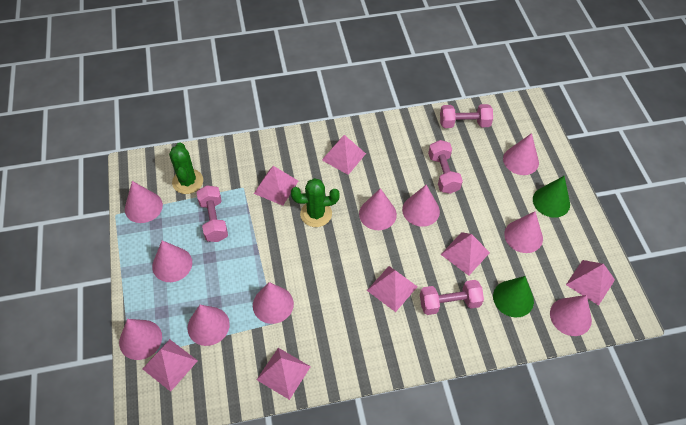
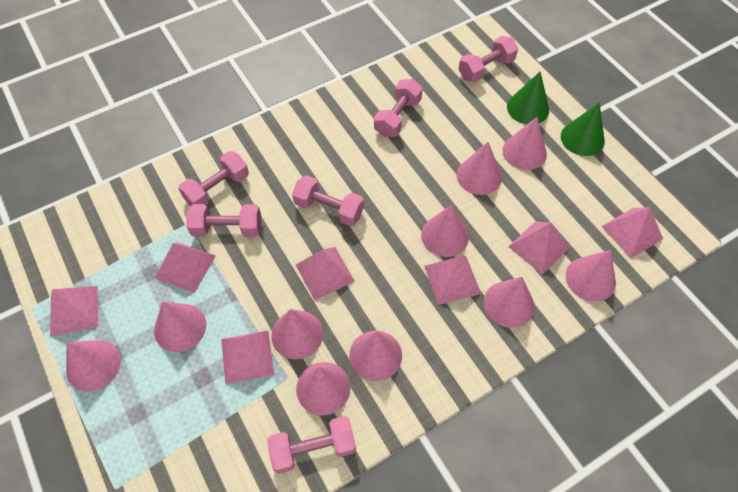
green cactus: [169,142,203,194] [291,178,340,227] = 2 -> none = 0
pink dumbbell: [197,185,228,242] [420,280,484,315] [428,140,463,194] [440,104,493,128] = 4 -> [178,151,249,206] [186,204,261,237] [267,416,356,474] [292,175,364,226] [374,79,423,137] [458,36,518,83] = 6

